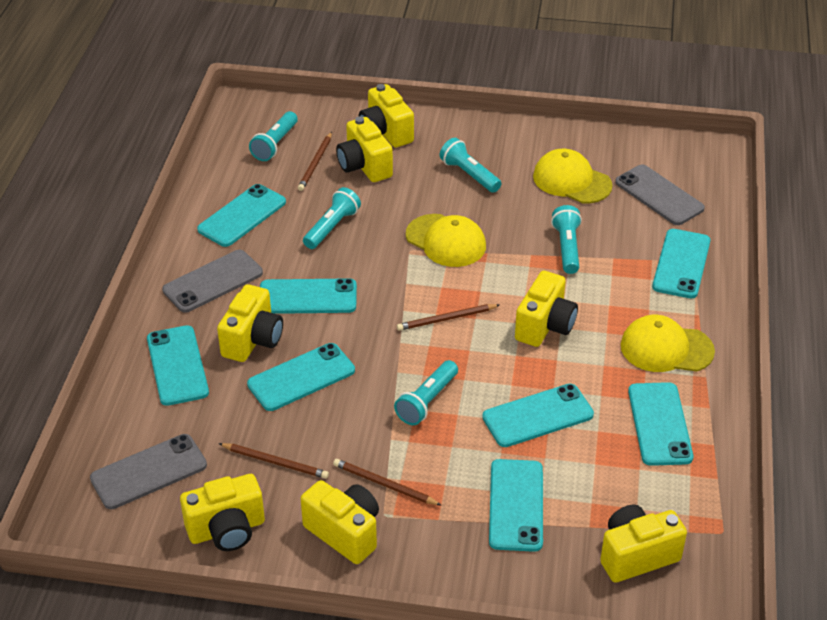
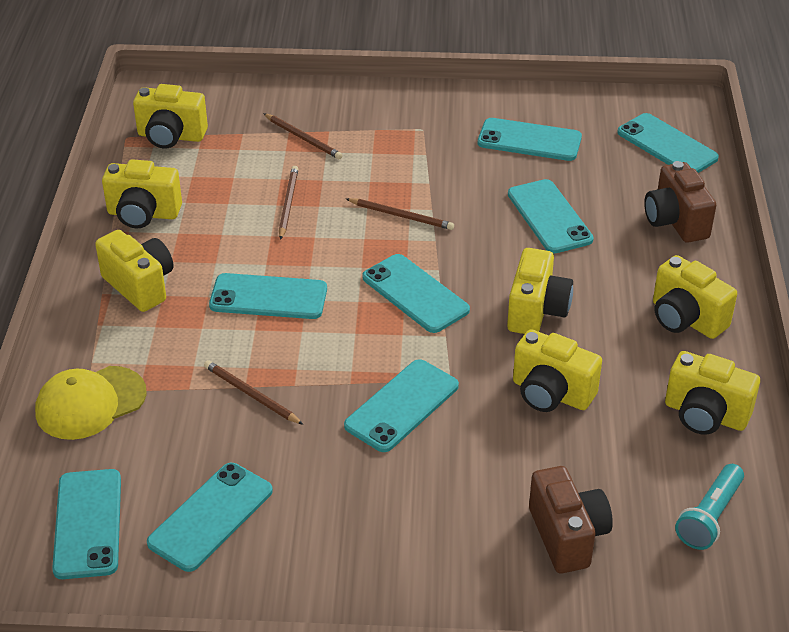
brown camera: none = 0 -> [529,466,613,574] [644,161,716,243] = 2
grey phone: [90,434,207,509] [162,250,263,313] [615,164,705,225] = 3 -> none = 0
turquoise flashlight: [249,111,298,161] [303,187,361,249] [394,360,458,425] [440,138,502,193] [551,205,582,274] = 5 -> [675,464,744,550] = 1
yellow cap: [406,214,486,267] [533,149,613,203] [621,315,715,372] = 3 -> [35,366,147,440] = 1

